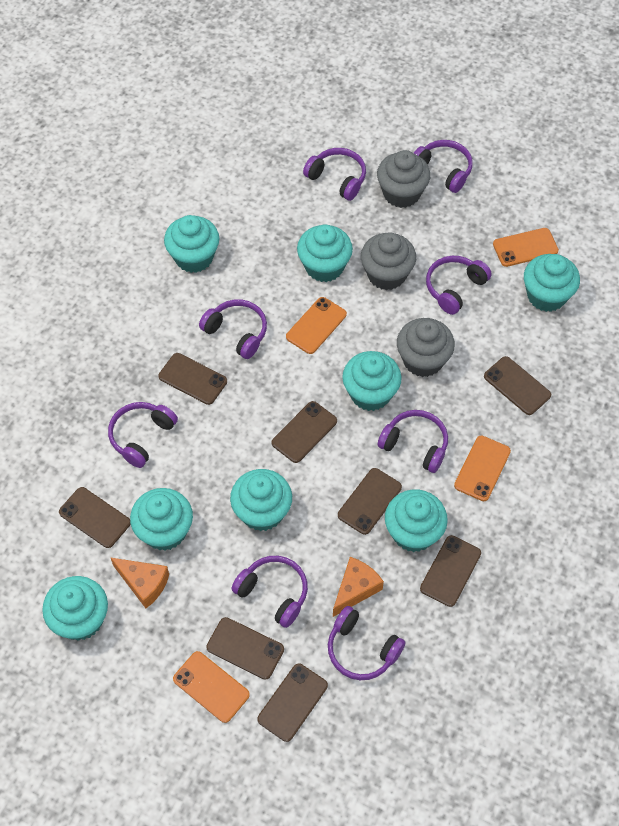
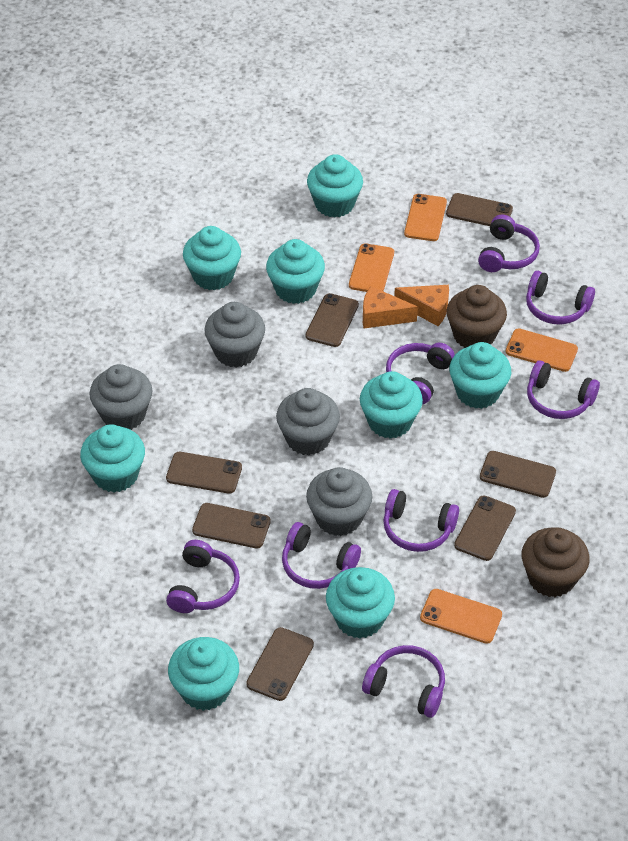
brown cupcake: none = 0 -> [447,285,507,348] [522,527,590,597] = 2
brown phone: [59,487,131,548] [158,353,227,405] [206,617,284,679] [257,664,328,742] [272,401,337,463] [338,468,402,535] [420,535,481,607] [484,356,551,415] = 8 -> [166,452,242,494] [192,503,271,548] [246,627,314,701] [306,293,359,347] [446,193,513,226] [454,496,516,561] [480,451,556,498] = 7
grey cupcake: [361,233,416,290] [377,150,430,208] [397,318,455,377] = 3 -> [89,364,152,430] [204,302,265,368] [276,388,340,456] [306,467,372,536] = 4

